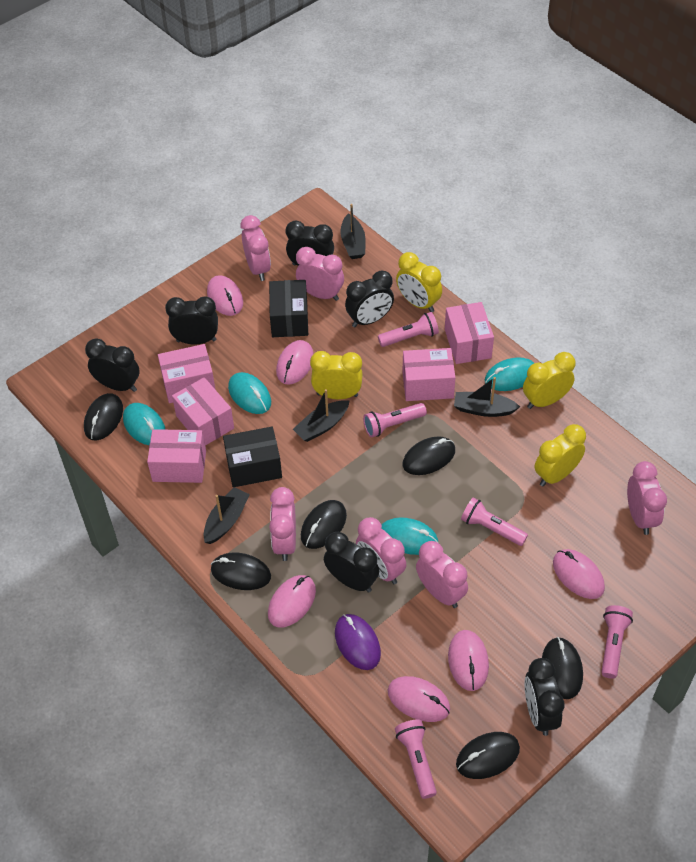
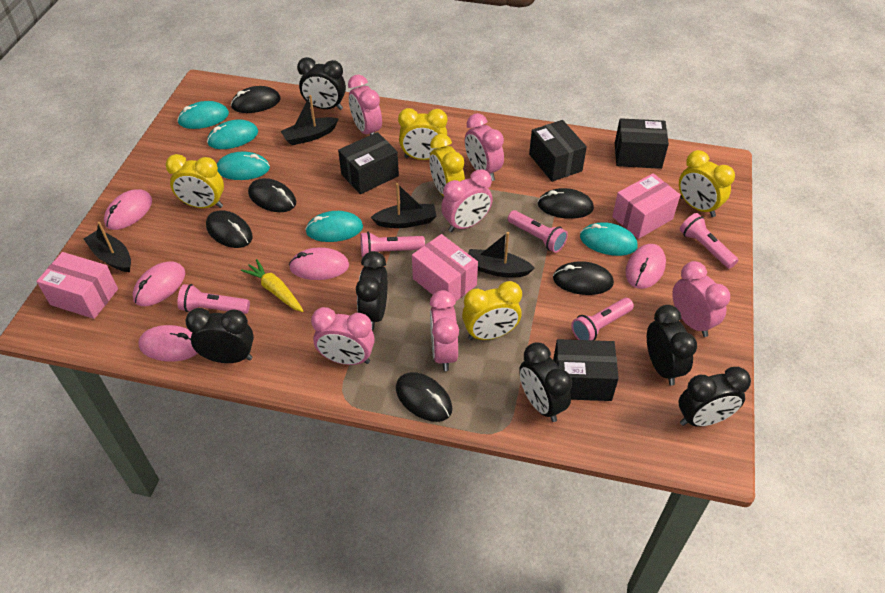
black box: [223,427,282,487] [269,280,308,337] = 2 -> [338,132,399,194] [529,120,587,182] [553,339,619,401] [615,118,669,169] = 4
pink box: [147,429,206,483] [158,344,215,403] [172,377,234,446] [402,348,455,401] [445,302,494,364] = 5 -> [36,252,118,319] [412,234,478,301] [612,173,680,239] = 3
pink mouse: [207,275,243,316] [268,575,316,628] [276,340,314,385] [388,676,450,722] [448,630,489,691] [553,549,605,599] = 6 -> [104,189,152,230] [133,261,185,306] [138,325,197,362] [289,247,349,280] [625,244,666,289] = 5
purple mouse: [335,614,381,670] = 1 -> none = 0
turquoise mouse: [123,403,166,445] [228,372,271,414] [382,517,438,555] [485,357,534,391] = 4 -> [177,101,229,129] [207,119,258,149] [217,152,270,180] [305,211,363,242] [580,222,638,256] = 5
yellow carrot: none = 0 -> [241,259,303,312] = 1
yellow clock: [310,351,363,399] [396,252,442,312] [523,352,575,409] [534,424,586,487] = 4 -> [165,154,224,208] [398,108,448,160] [429,134,465,196] [462,281,522,340] [679,150,735,217] = 5

